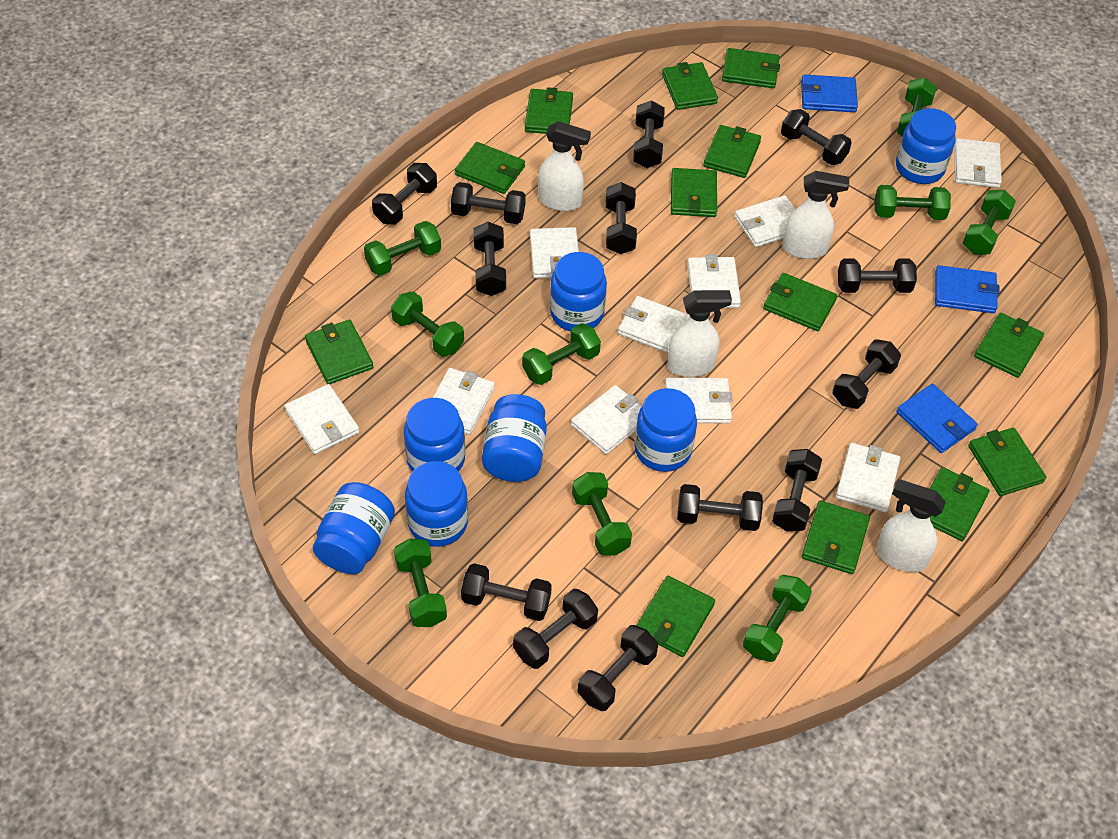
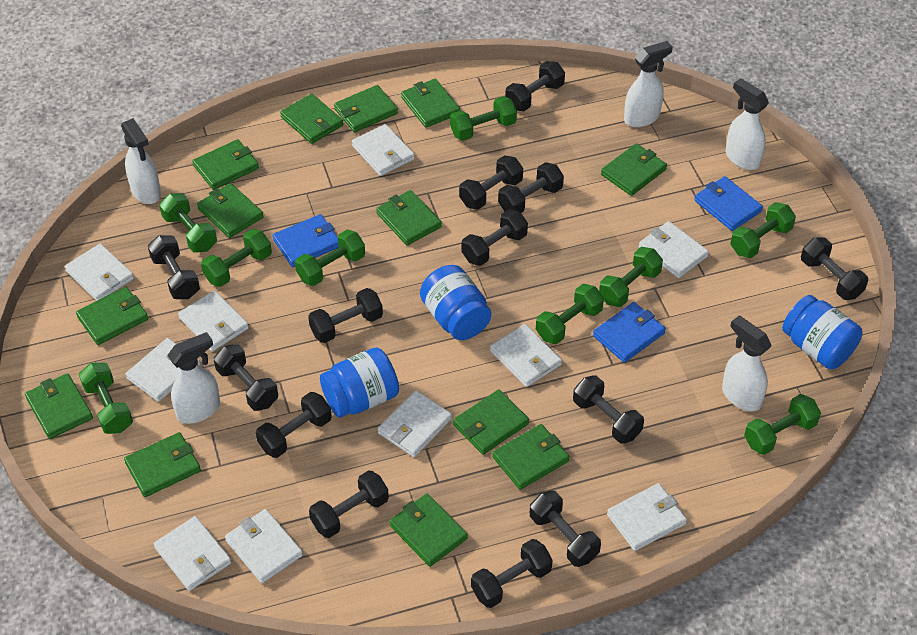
blue jar: [313,482,395,574] [404,398,465,472] [405,461,468,547] [482,394,547,482] [550,252,607,331] [634,388,697,472] [896,108,956,184] = 7 -> [320,347,399,418] [420,265,491,340] [782,295,862,369] = 3
white spray bottle: [538,121,591,211] [667,290,732,377] [782,171,849,259] [876,479,946,572] = 4 -> [121,118,161,204] [167,332,220,424] [624,41,673,127] [722,316,771,411] [726,78,769,170] = 5

